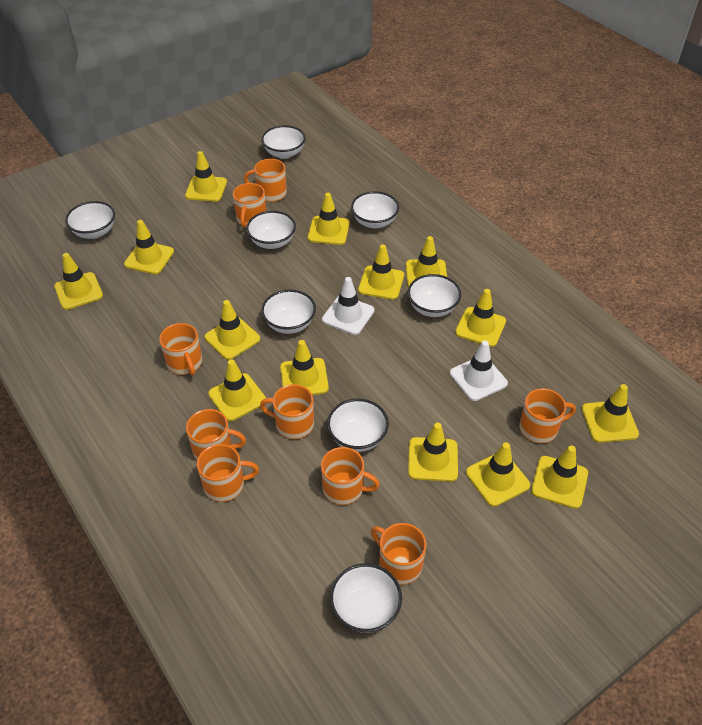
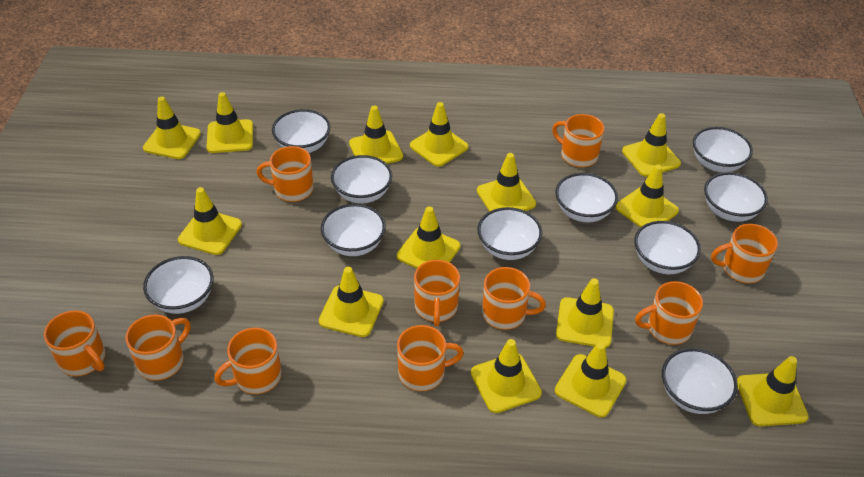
orange mug: [159,323,202,376] [186,409,246,460] [197,444,259,502] [233,183,266,228] [244,159,287,202] [260,384,314,439] [321,447,380,505] [371,523,427,585] [519,388,576,443] = 9 -> [44,310,106,376] [125,314,190,381] [215,328,282,394] [257,146,313,202] [397,325,464,391] [414,260,460,327] [482,267,546,330] [552,114,604,168] [635,281,703,345] [711,224,778,284] = 10
white bowl: [65,201,115,239] [246,211,296,249] [261,125,306,159] [261,290,316,334] [327,399,389,452] [330,563,402,633] [351,191,399,228] [408,274,461,317] = 8 -> [143,256,213,314] [272,109,330,153] [321,204,386,256] [331,155,392,203] [477,207,542,260] [555,173,618,222] [634,221,701,274] [662,348,738,414] [693,127,753,172] [704,172,768,222] = 10
white traffic cone: [322,277,374,335] [450,341,508,401] = 2 -> none = 0

